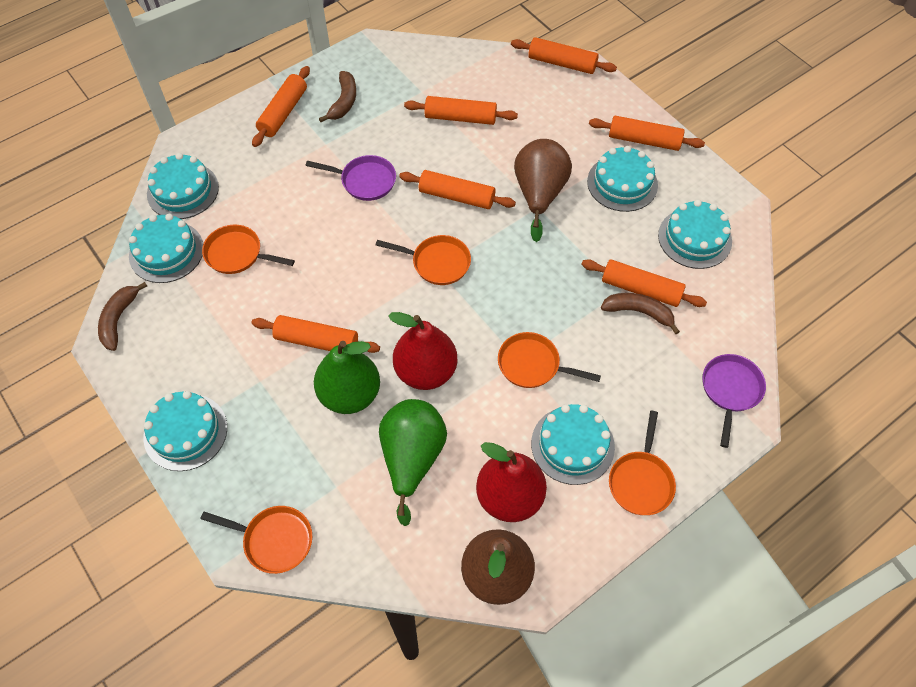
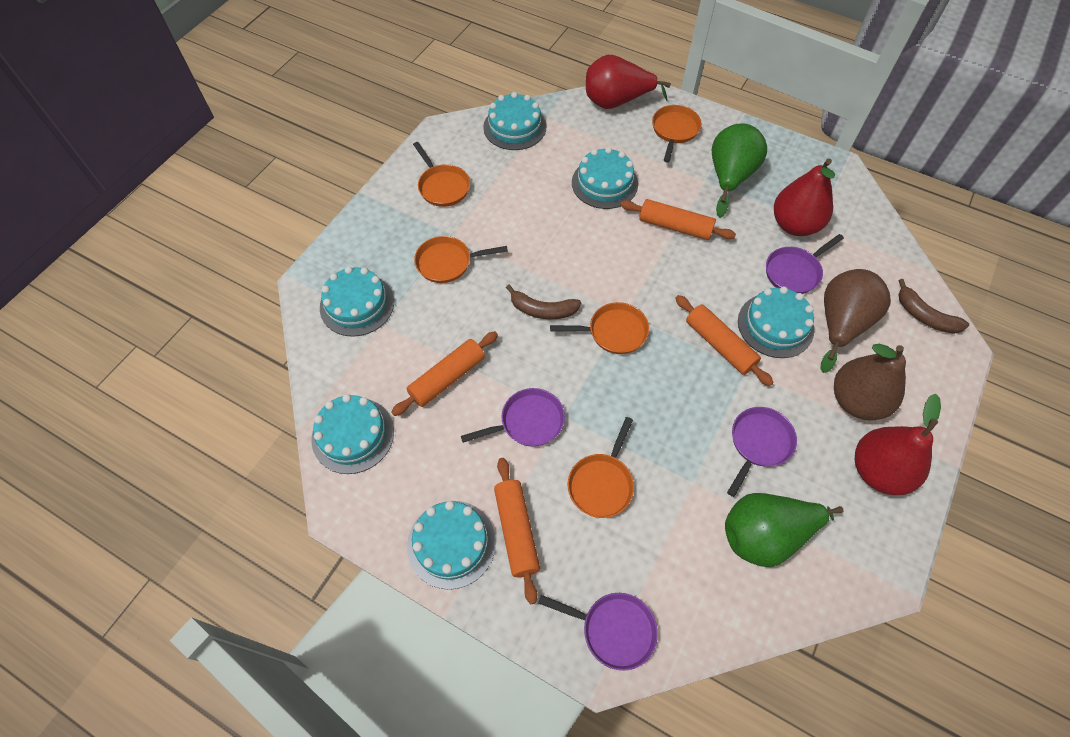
brown banana: [98,282,147,351] [319,71,356,122] [601,293,680,334] = 3 -> [506,285,581,319] [898,279,969,334] = 2
orange rolling pin: [252,66,310,147] [252,315,380,353] [399,170,516,209] [404,96,518,125] [511,37,617,74] [581,259,707,307] [589,116,705,151] = 7 -> [391,331,498,416] [494,458,540,604] [620,199,736,240] [675,295,774,386] = 4
purple pan: [306,155,396,201] [702,354,766,448] = 2 -> [461,388,565,447] [538,593,658,671] [727,407,797,497] [766,234,844,294] = 4
red pear: [388,312,458,390] [476,442,547,522] = 2 -> [586,55,671,109] [774,159,835,236] [855,394,941,495] = 3

